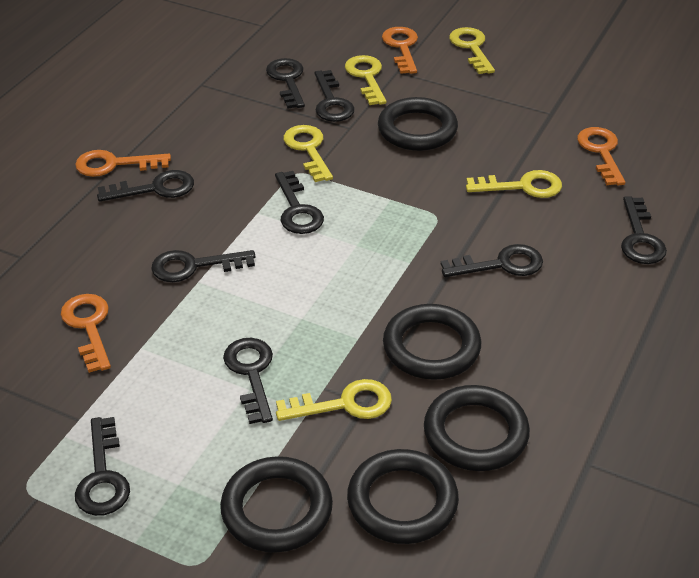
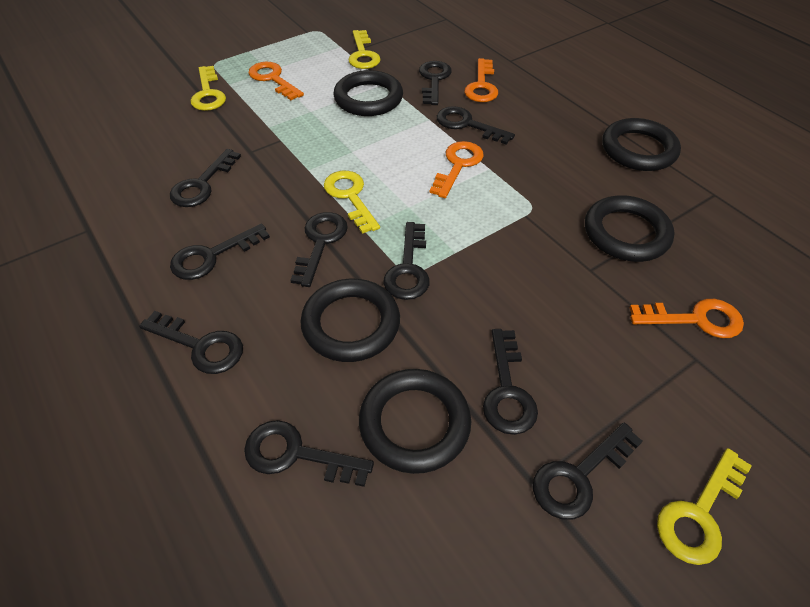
black key: [75,417,130,516] [97,170,194,202] [151,250,256,282] [223,338,273,424] [266,58,305,109] [275,171,324,234] [314,70,355,122] [441,244,543,277] [621,196,667,264] = 9 -> [139,311,243,374] [170,149,241,207] [170,223,270,280] [244,420,374,487] [290,212,348,287] [383,222,430,300] [419,61,452,105] [437,106,515,144] [483,329,538,435] [533,423,643,520] = 10
yellow key: [276,379,392,421] [283,125,333,182] [345,55,386,105] [449,27,495,74] [466,170,562,198] = 5 -> [191,66,226,111] [324,171,380,234] [348,30,381,69] [657,448,752,565] = 4

